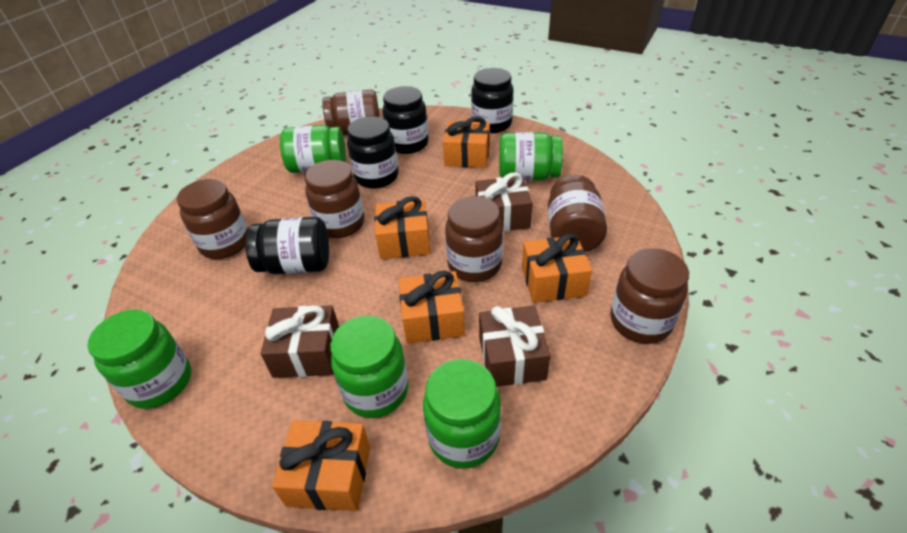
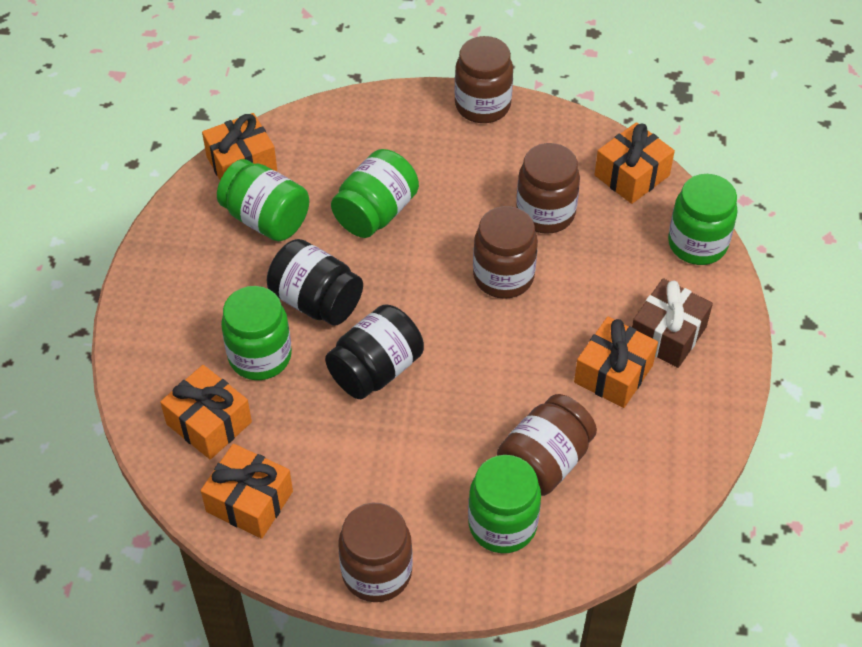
black jar: [245,217,329,274] [347,116,398,189] [382,86,429,154] [471,68,514,133] = 4 -> [267,239,363,326] [325,304,424,399] = 2
brown gift: [260,305,339,378] [475,172,533,232] [479,305,551,387] = 3 -> [632,278,713,368] = 1
brown jar: [177,179,248,259] [304,160,365,238] [322,90,380,135] [445,196,503,282] [548,175,607,252] [610,248,689,344] = 6 -> [338,503,413,602] [455,36,513,123] [473,206,538,299] [497,394,597,496] [516,143,580,234] = 5

